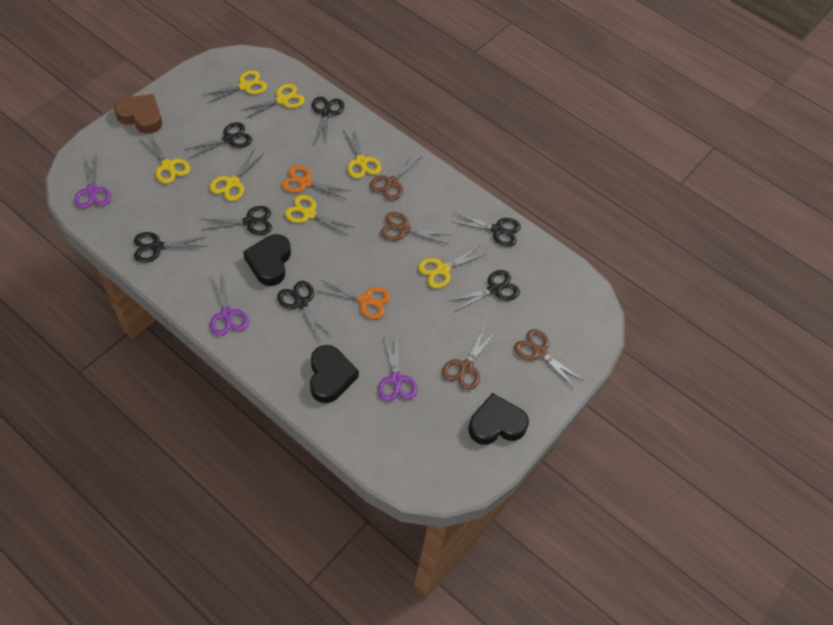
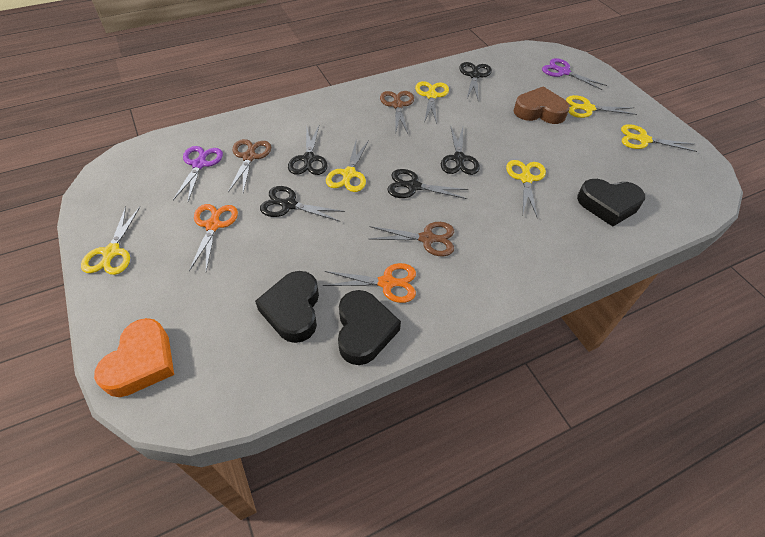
black scissors: [134,232,207,263] [184,122,252,159] [201,206,272,235] [277,281,332,342] [312,97,345,144] [449,270,520,312] [453,212,521,247] = 7 -> [260,186,345,222] [288,126,328,175] [387,169,469,199] [441,125,480,175] [459,62,492,102] = 5
brown scissors: [370,151,422,201] [381,212,450,244] [442,326,496,390] [514,329,584,389] = 4 -> [228,139,271,193] [369,222,454,256] [380,91,414,133] = 3
orange heart: none = 0 -> [94,318,174,397] = 1
purple scissors: [74,153,111,209] [210,274,249,336] [378,335,417,401] = 3 -> [173,146,223,201] [542,58,607,90] = 2
yellow scissors: [140,134,190,184] [202,70,267,104] [210,150,264,201] [240,84,305,119] [285,195,354,236] [343,127,381,179] [418,246,486,288] = 7 -> [81,206,140,275] [326,141,369,192] [415,81,449,124] [506,160,546,218] [566,95,637,118] [621,124,697,152] = 6

